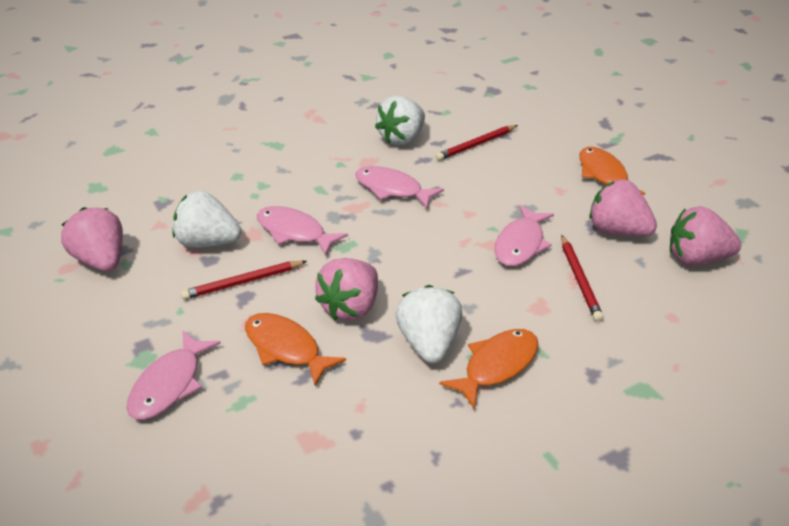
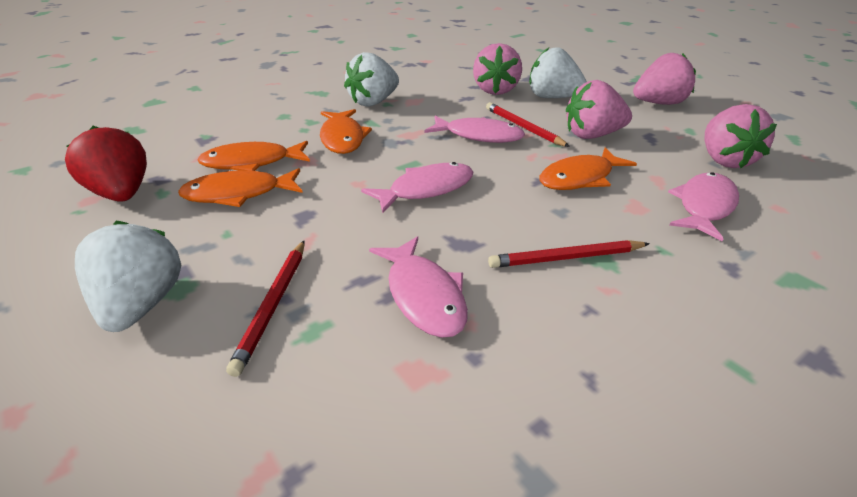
orange fish: [245,313,346,386] [439,329,539,409] [579,147,645,195] = 3 -> [178,168,303,207] [197,141,310,171] [320,109,372,154] [540,148,637,190] = 4
red strawberry: none = 0 -> [65,126,147,202] = 1

